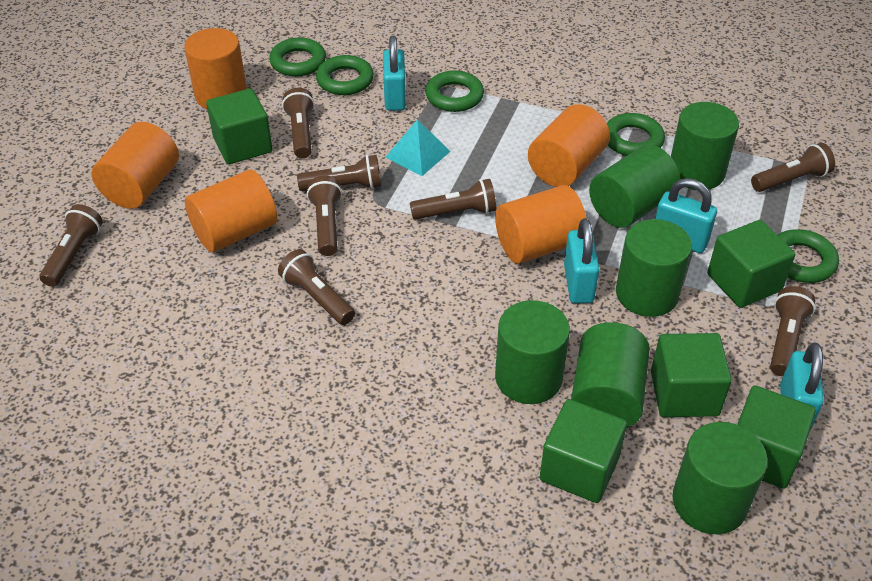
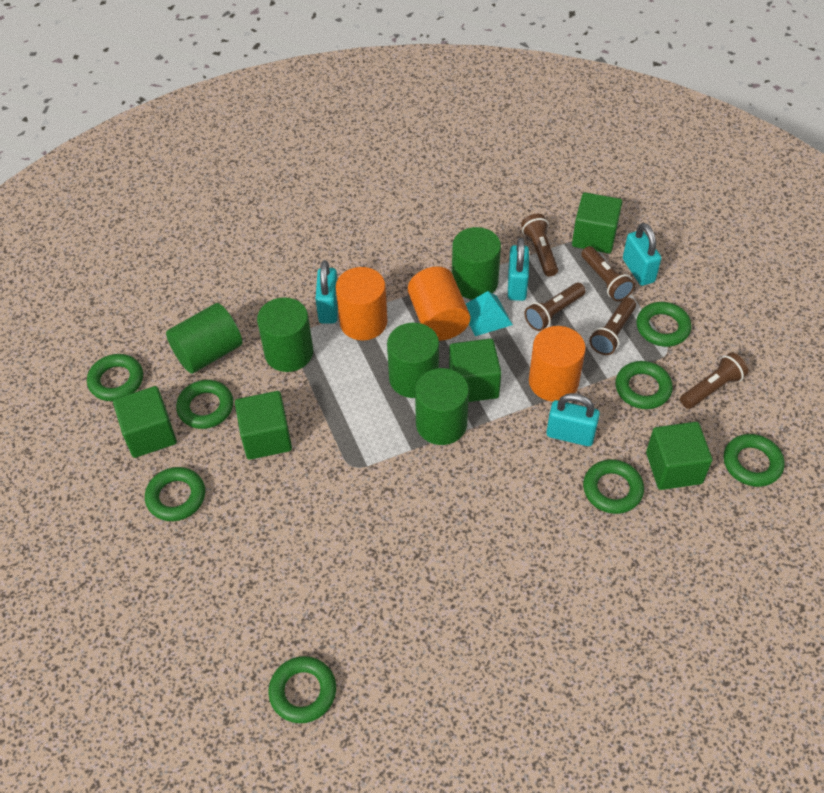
brown flashlight: [40,204,103,287] [278,249,355,325] [282,88,315,158] [297,155,381,191] [307,176,342,256] [410,179,496,220] [751,143,835,192] [770,286,816,376] = 8 -> [521,214,558,277] [524,283,585,331] [581,246,635,301] [589,297,636,355] [680,352,748,409] = 5
green cylinder: [495,300,570,404] [571,322,650,427] [589,145,680,228] [616,219,692,317] [671,102,739,190] [672,422,768,534] = 6 -> [166,303,242,374] [257,297,313,372] [387,323,439,398] [415,368,469,445] [452,227,501,299] = 5
green ring: [269,37,326,77] [316,55,374,95] [425,70,484,112] [607,113,665,156] [778,229,839,283] = 5 -> [87,354,143,401] [145,467,205,521] [176,380,233,429] [268,656,336,723] [583,459,644,514] [615,361,673,409] [636,302,692,347] [724,434,784,487] = 8
orange cylinder: [92,122,179,209] [184,28,247,109] [185,169,277,252] [495,185,587,264] [528,104,610,187] = 5 -> [336,267,387,340] [408,266,470,341] [529,326,586,401] = 3

